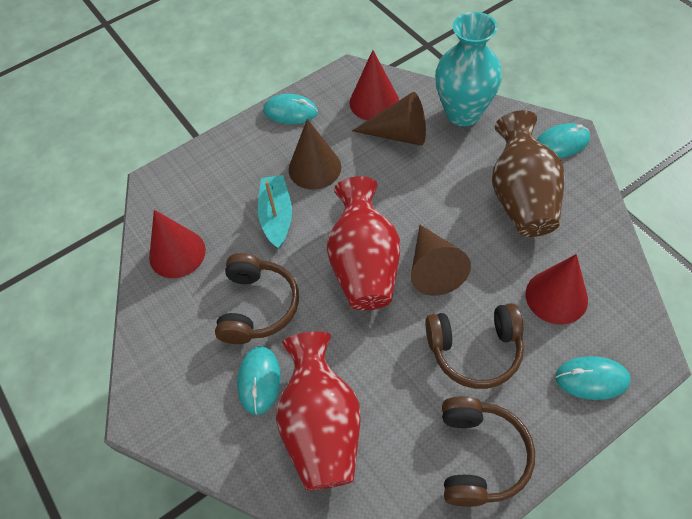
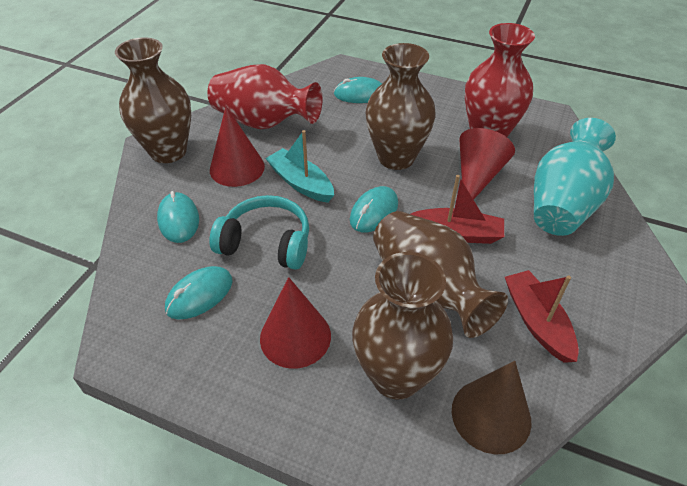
brown cone: [289,119,341,190] [352,92,426,146] [411,225,471,296] = 3 -> [452,361,531,454] = 1
brown headphones: [215,253,299,344] [425,303,524,389] [442,396,535,507] = 3 -> none = 0
brown vase: [492,110,565,237] = 1 -> [115,37,191,163] [352,252,453,399] [366,43,436,170] [373,211,508,338] = 4
red boat: none = 0 -> [411,175,504,244] [505,270,579,363] = 2
turquoise headphones: none = 0 -> [209,195,309,270] = 1

